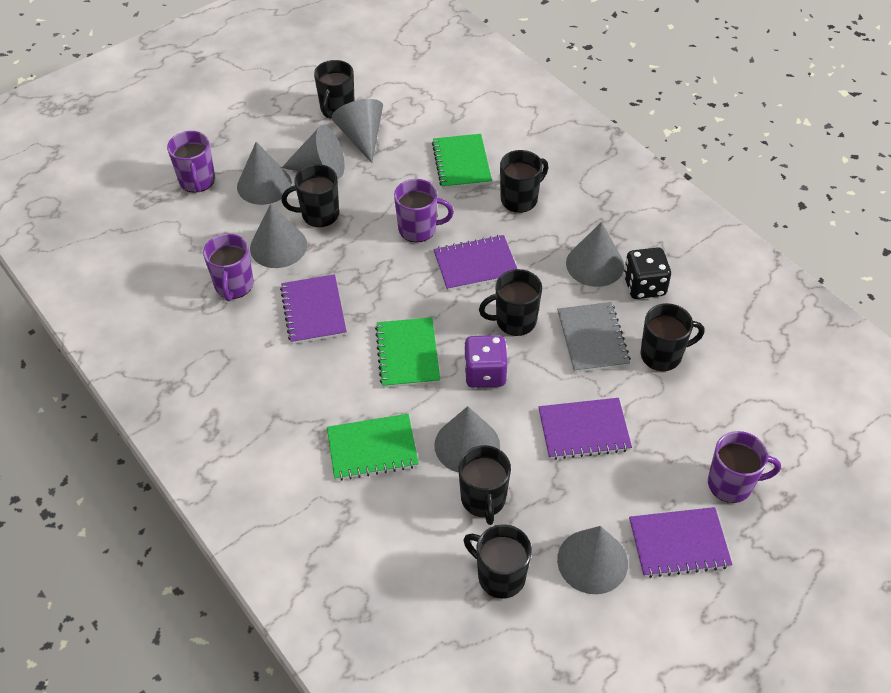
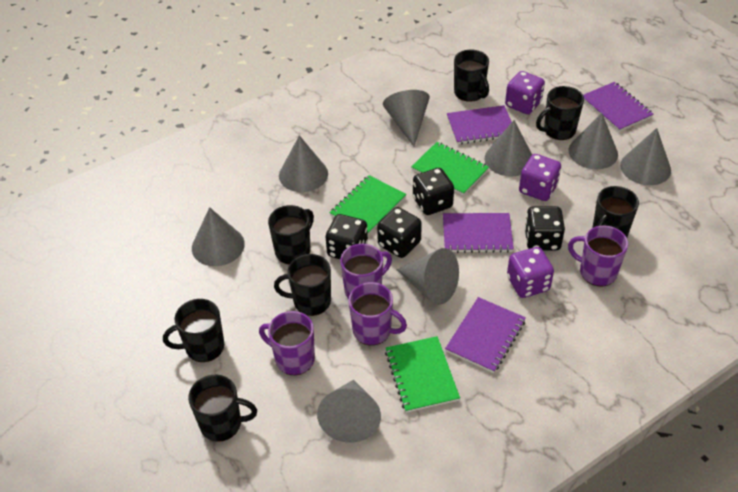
black dice: [624,247,671,299] = 1 -> [326,214,368,259] [377,207,422,258] [413,168,454,215] [525,206,565,251] = 4
grey cone: [237,142,292,205] [250,204,307,268] [282,125,344,179] [332,99,383,163] [434,406,500,473] [557,526,628,594] [566,222,624,287] = 7 -> [192,207,245,266] [279,135,328,192] [317,380,381,443] [383,90,430,147] [396,248,459,305] [485,120,532,176] [569,113,618,169] [620,128,671,185] = 8
grey notebook: [557,302,631,373] = 1 -> none = 0
purple dice: [464,335,507,388] = 1 -> [505,71,545,114] [507,247,554,298] [519,154,561,201] = 3

